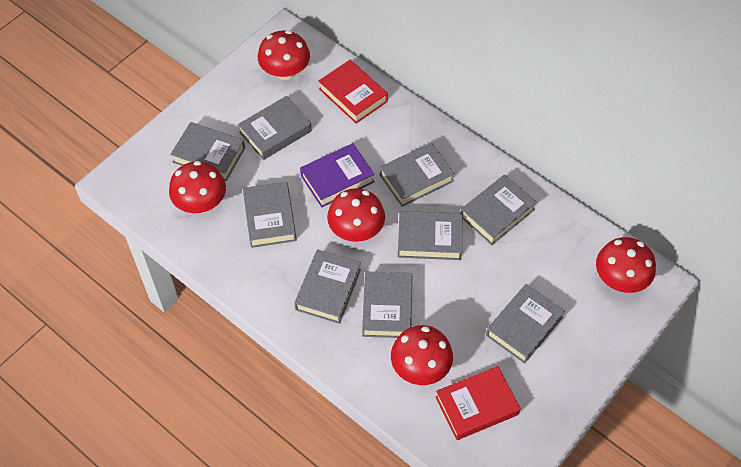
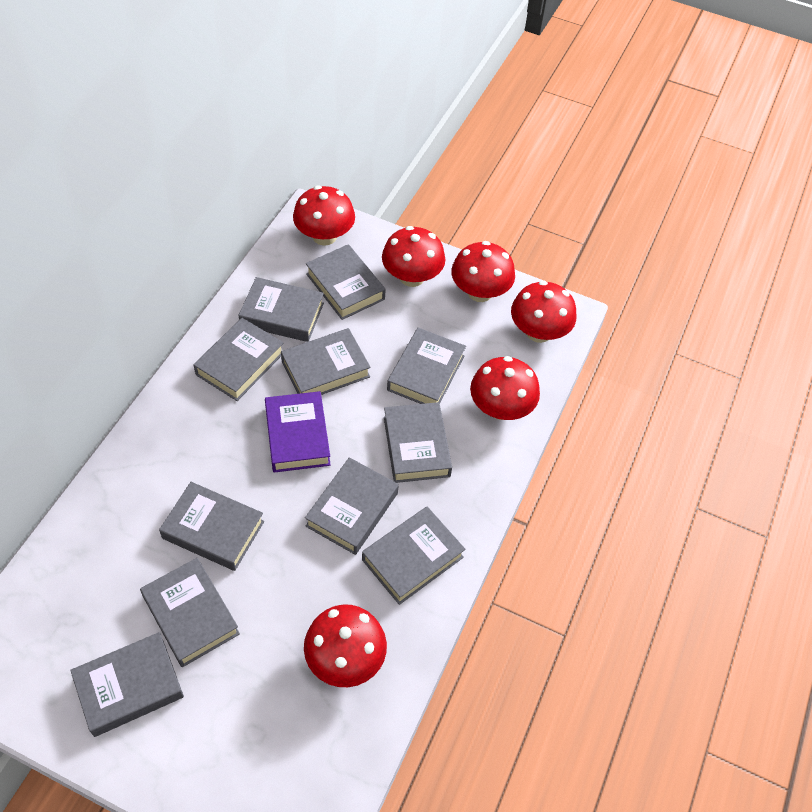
grey book: [170,122,245,181] [238,96,312,160] [243,182,297,248] [294,249,361,324] [362,272,412,338] [380,142,455,207] [398,211,462,260] [461,175,537,245] [486,284,565,364] = 9 -> [70,632,184,737] [140,558,240,667] [159,482,264,571] [194,318,283,401] [239,277,324,342] [281,328,371,395] [305,457,399,555] [306,244,386,320] [362,507,466,605] [384,402,452,483] [387,328,466,404] = 11
red book: [318,60,388,124] [436,366,521,440] = 2 -> none = 0
red mushroom: [169,161,226,213] [258,30,310,80] [327,188,385,242] [391,325,453,385] [596,237,656,293] = 5 -> [293,186,355,245] [304,604,387,687] [382,226,445,287] [451,241,515,302] [470,356,540,420] [511,281,576,343] = 6

